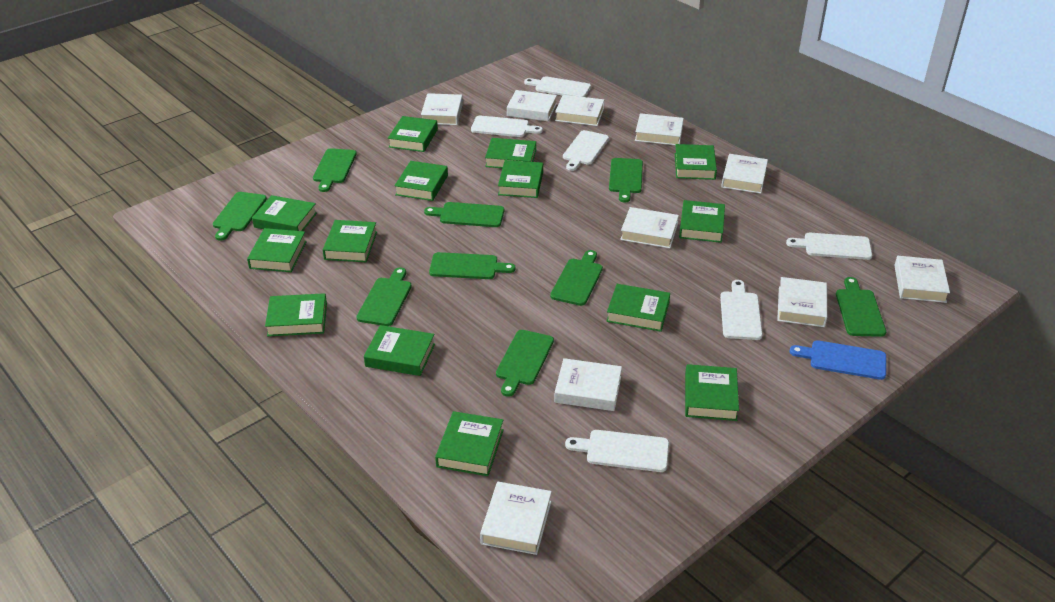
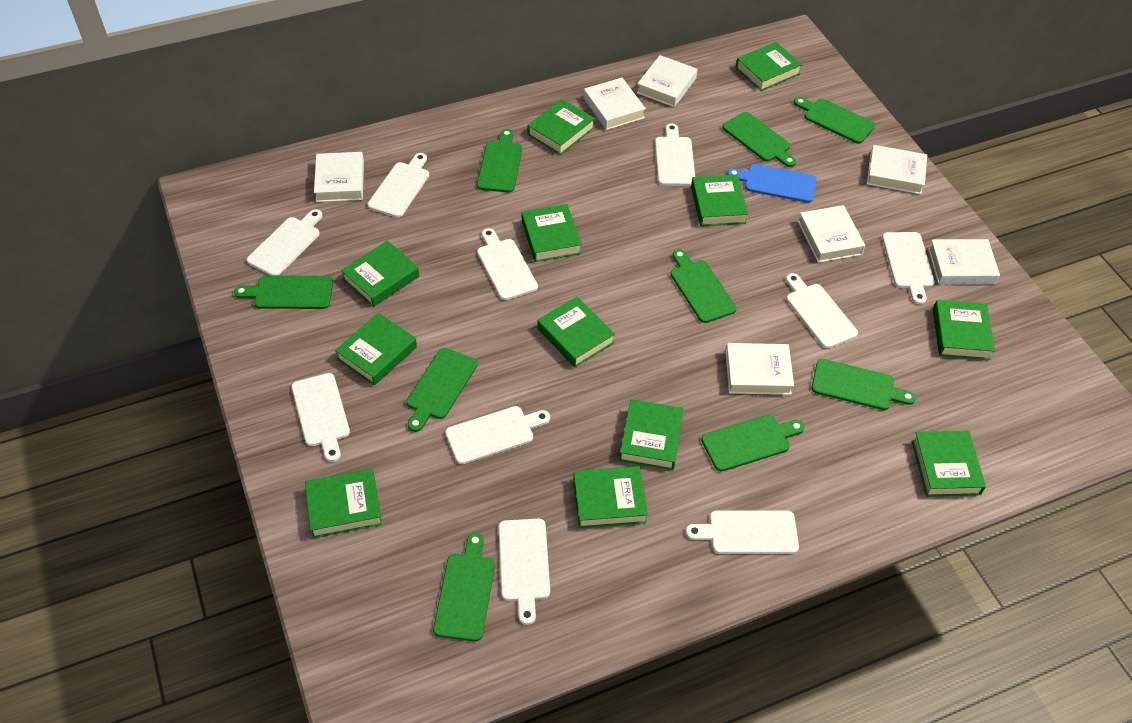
green book: [247,228,307,272] [252,195,317,231] [265,293,327,336] [323,220,377,262] [364,325,435,376] [388,116,438,152] [394,161,448,201] [435,411,504,476] [485,138,536,168] [498,160,543,198] [606,284,670,332] [675,144,717,180] [679,200,725,243] [685,364,739,421] = 14 -> [305,469,382,538] [335,313,417,386] [341,241,419,307] [522,204,582,262] [527,99,595,155] [537,296,615,367] [573,466,648,528] [619,399,684,470] [691,175,748,226] [736,42,802,91] [912,431,986,497] [933,300,995,360] = 12
white book: [421,93,463,125] [480,482,552,555] [507,90,557,121] [554,358,622,411] [555,95,604,126] [620,207,679,248] [635,113,684,145] [721,154,768,194] [777,277,827,327] [894,256,950,303] = 10 -> [314,152,364,202] [584,78,646,130] [637,55,698,107] [725,343,794,395] [798,205,865,263] [867,145,927,194] [928,239,1000,285] = 7
white cutting board: [471,116,543,137] [524,76,591,97] [563,130,609,171] [565,430,669,472] [720,280,763,340] [786,233,872,260] = 6 -> [247,209,322,276] [292,373,350,462] [368,153,429,218] [445,406,550,464] [477,228,538,300] [499,519,550,625] [655,123,695,186] [686,510,799,554] [786,273,858,349] [882,232,935,304] = 10

